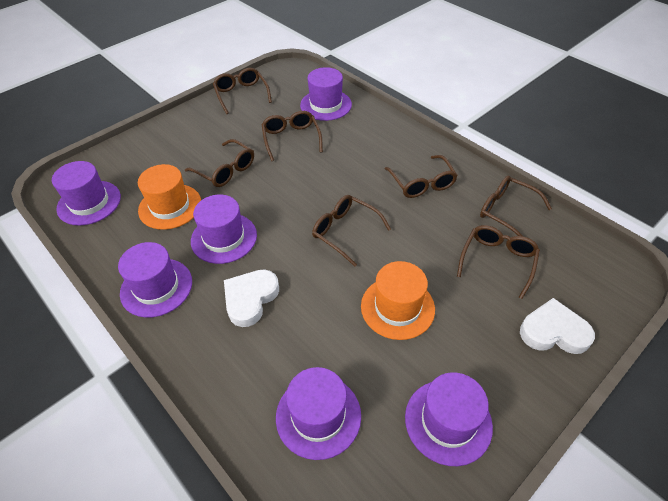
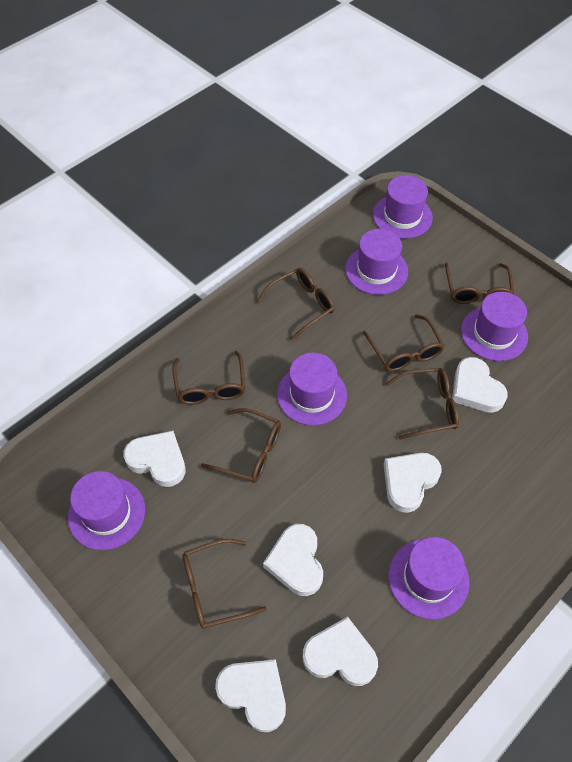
orange hat: [138,164,201,230] [361,261,435,340] = 2 -> none = 0
white heart: [224,269,279,327] [520,298,595,354] = 2 -> [123,431,186,487] [215,659,286,732] [263,524,323,596] [303,616,378,686] [384,453,442,513] [452,357,508,413] = 6

